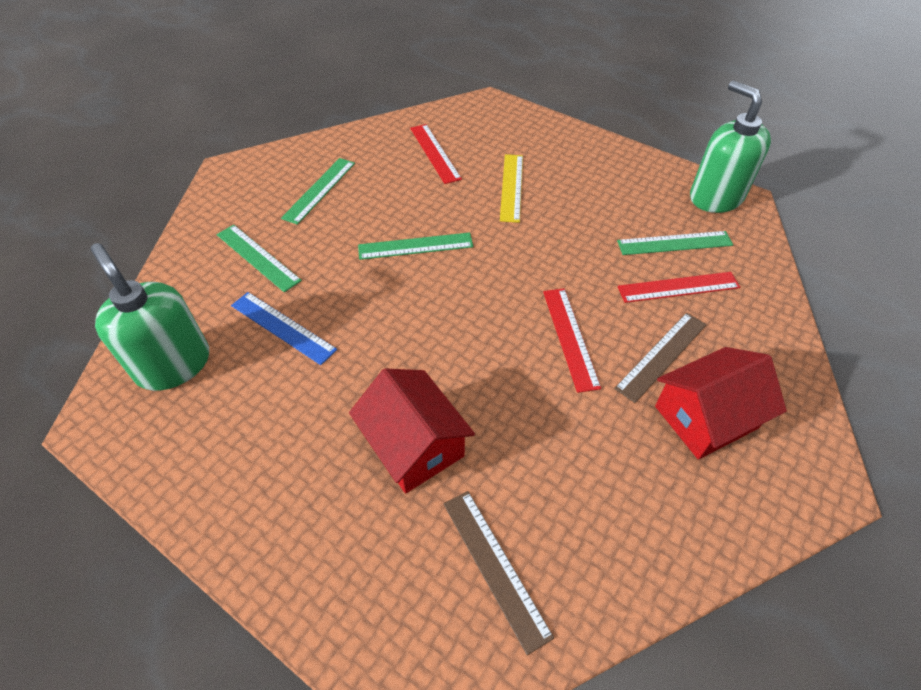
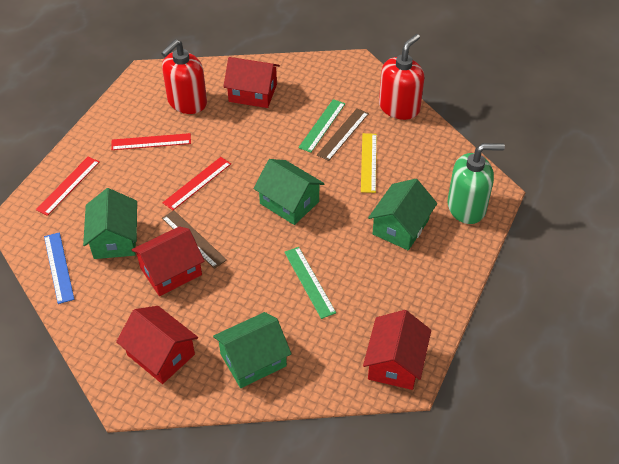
green house: none = 0 -> [83,188,137,259] [213,312,292,388] [253,159,325,225] [368,179,437,250] = 4
green ruler: [217,225,302,292] [281,158,355,225] [358,232,473,260] [617,231,733,255] = 4 -> [284,247,336,319] [298,99,345,153] = 2
green soap dispenser: [91,243,209,391] [690,80,771,213] = 2 -> [447,143,505,224] = 1
red house: [349,368,475,493] [655,347,787,459] = 2 -> [116,306,198,384] [131,226,205,296] [223,57,280,108] [363,310,431,390] = 4
red soap dispenser: none = 0 -> [161,40,207,114] [379,34,425,120] = 2

